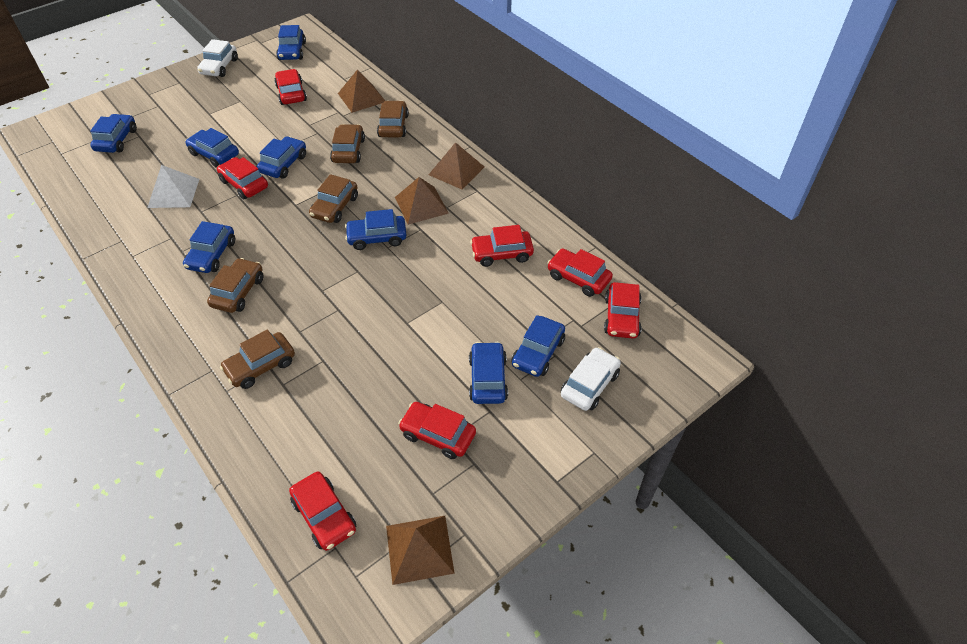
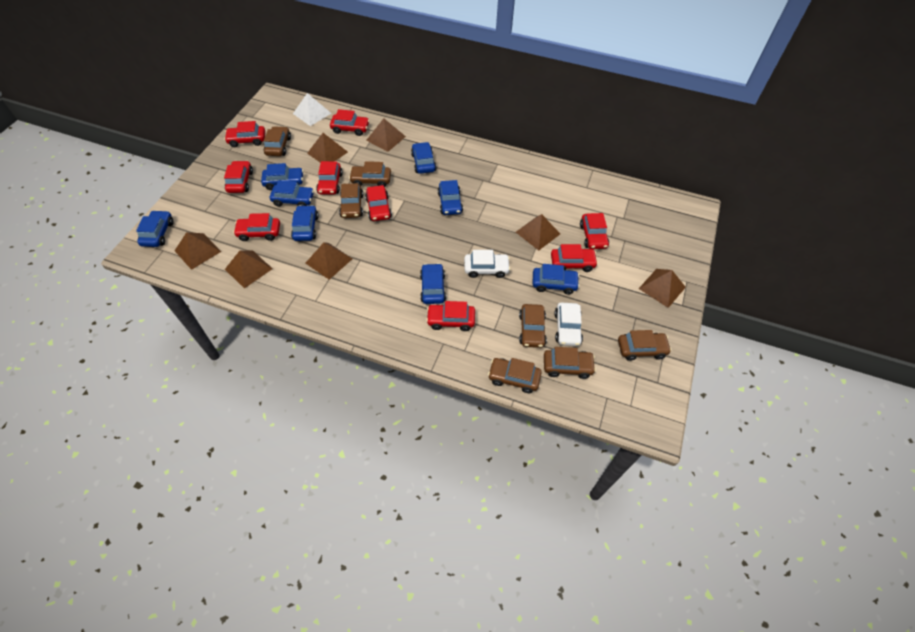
brown car: [207,258,264,313] [220,330,295,389] [309,174,358,223] [330,124,365,163] [377,101,409,137] = 5 -> [264,126,291,156] [339,183,363,218] [349,161,391,187] [488,358,542,393] [519,304,547,348] [544,347,596,379] [618,330,672,361] = 7
brown pyramid: [338,69,385,113] [386,516,455,585] [395,177,449,225] [429,142,484,190] = 4 -> [175,232,221,270] [225,251,272,288] [306,242,352,280] [307,133,348,163] [366,118,406,152] [516,214,560,250] [639,269,686,308] = 7
red car: [217,157,268,199] [275,69,307,105] [289,471,356,551] [398,402,476,459] [470,225,534,267] [547,249,613,297] [604,282,642,339] = 7 -> [224,121,265,147] [224,161,253,193] [233,213,280,241] [316,161,343,195] [330,109,370,136] [365,185,392,221] [426,301,475,331] [551,244,598,272] [580,213,609,249] = 9

